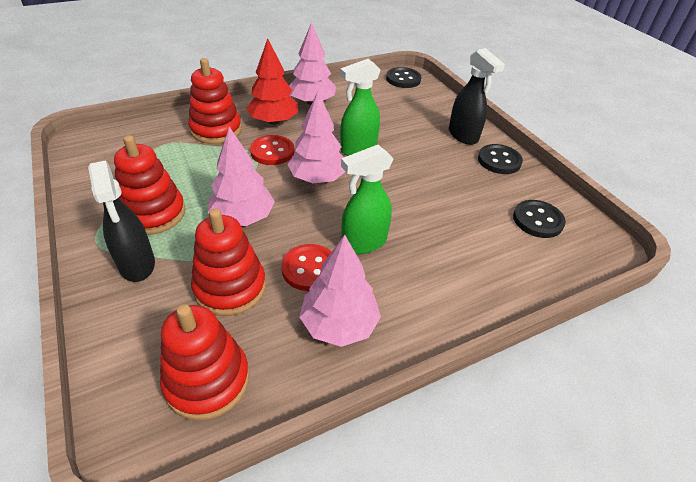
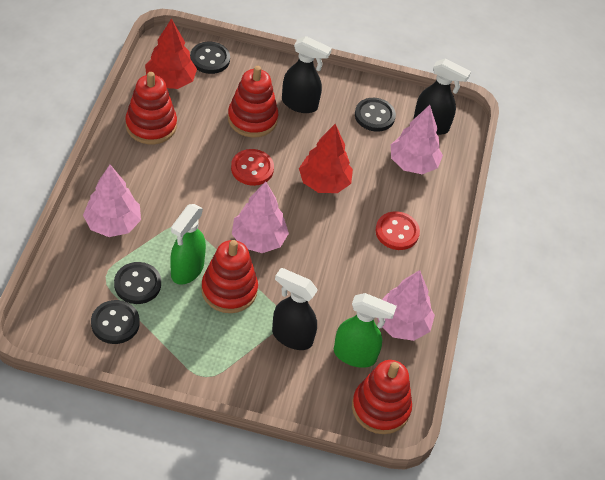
black button: [386,67,421,88] [478,144,523,174] [513,200,566,238] = 3 -> [91,300,140,344] [114,262,161,304] [190,42,230,74] [355,98,396,132] = 4
black spray bottle: [88,160,155,282] [449,48,505,145] = 2 -> [272,268,318,350] [282,36,332,113] [413,58,471,135] = 3
red tree: [246,39,298,125] = 1 -> [145,18,197,89] [299,124,353,193] = 2

